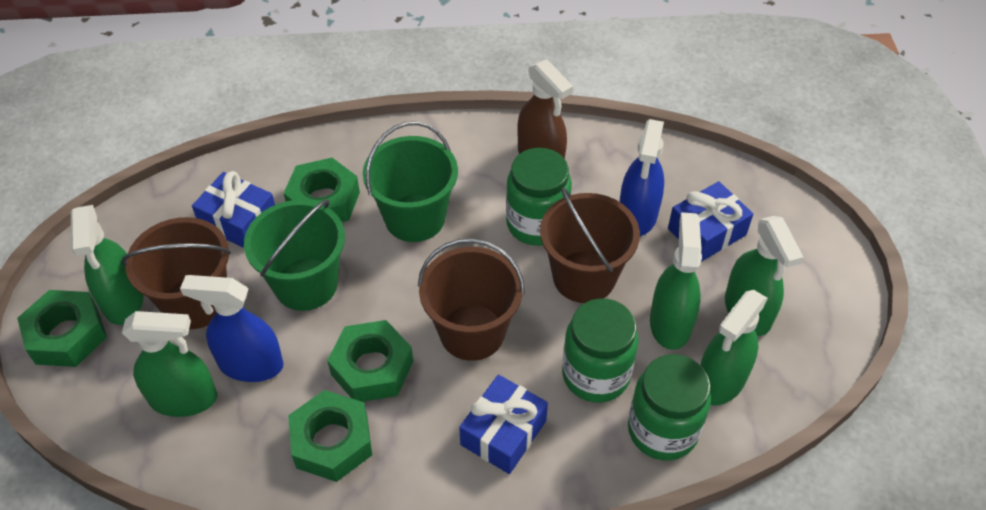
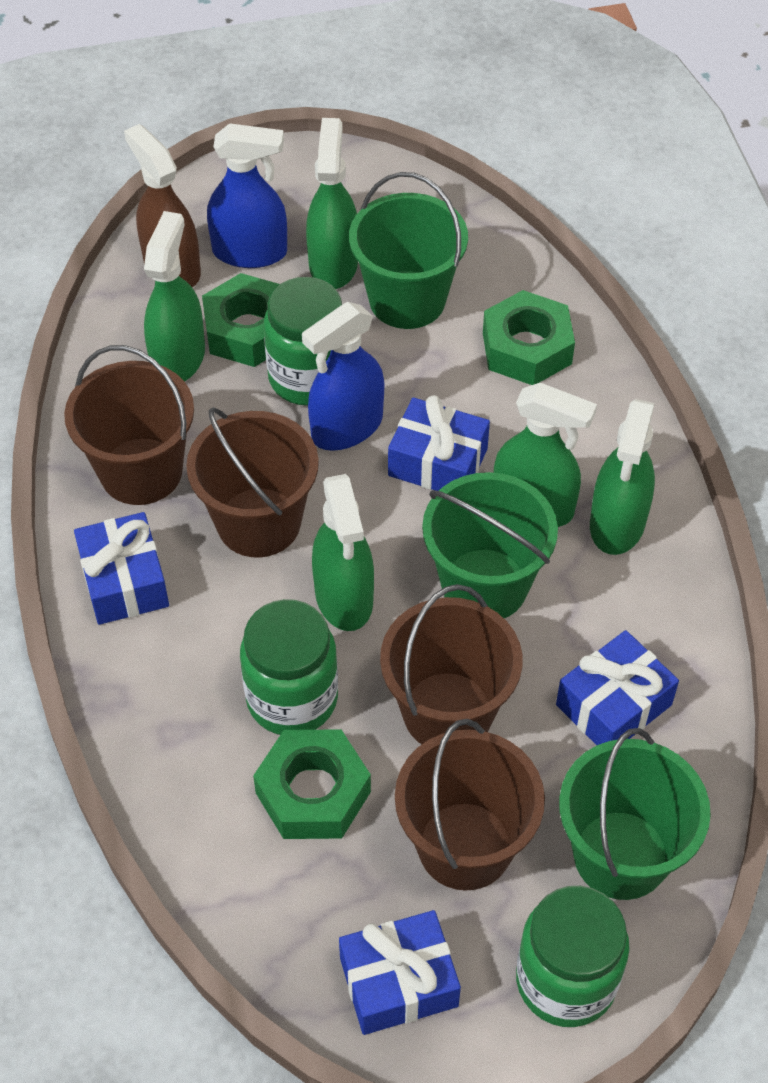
blue gift: [192,171,275,248] [459,375,548,474] [668,181,753,262] = 3 -> [74,512,169,625] [339,910,461,1035] [388,395,490,491] [556,630,679,745] = 4
brown bucket: [122,217,231,329] [418,238,525,361] [540,188,640,303] = 3 -> [64,345,194,505] [186,407,319,557] [380,584,522,744] [395,719,545,891] = 4
green bucket: [244,199,345,311] [363,121,458,242] = 2 -> [349,172,468,329] [422,472,558,618] [559,728,711,900] = 3
green nut: [17,290,107,367] [284,158,360,222] [288,390,372,482] [327,320,413,402] = 4 -> [202,273,280,367] [253,729,371,839] [483,290,575,385] = 3

